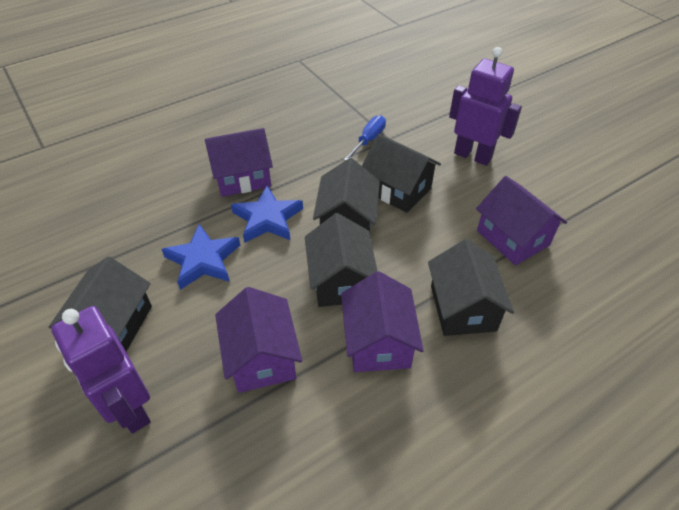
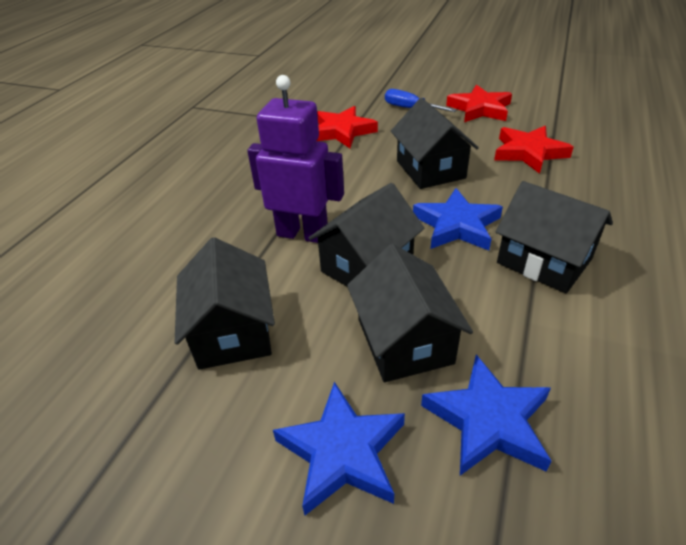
blue star: [161,224,240,290] [231,186,303,243] = 2 -> [273,382,405,515] [413,188,503,251] [421,354,551,476] = 3
purple house: [205,128,273,197] [215,287,302,393] [341,271,424,372] [476,176,567,265] = 4 -> none = 0
purple robot: [51,306,151,433] [449,47,522,166] = 2 -> [247,75,344,243] = 1
red star: none = 0 -> [317,106,378,148] [446,85,512,122] [494,126,574,174] = 3

